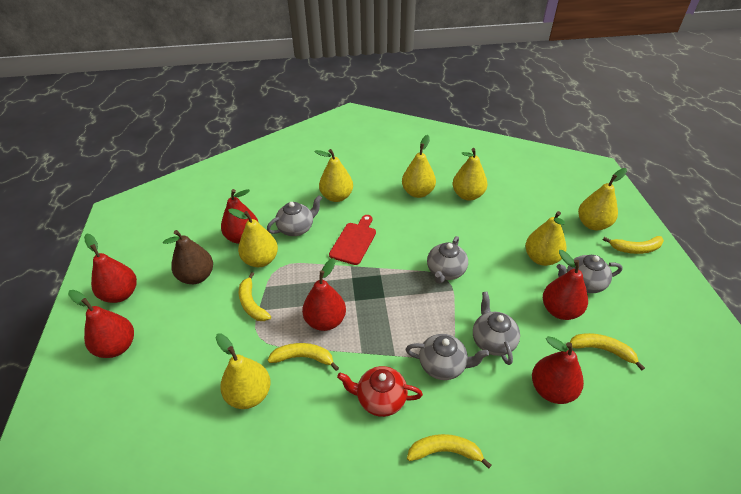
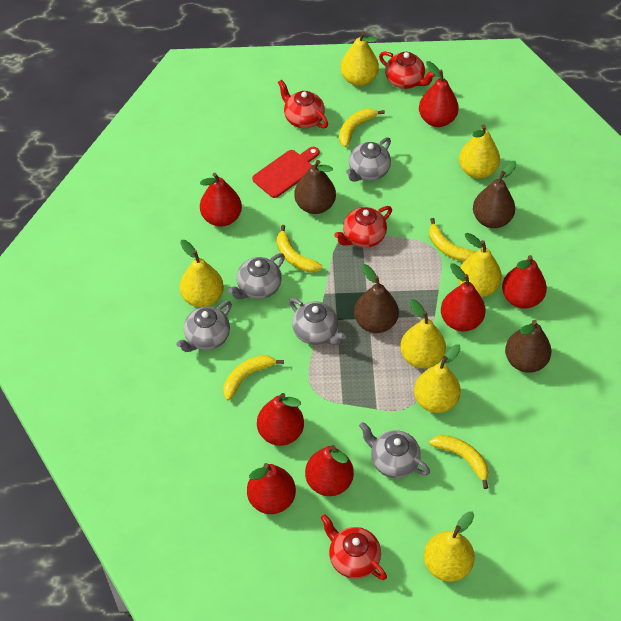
brown pear: [163,230,213,284] = 1 -> [294,160,336,214] [354,264,399,333] [473,161,516,228] [505,320,552,373] = 4
red pear: [68,290,134,358] [84,234,137,303] [221,189,259,244] [302,258,346,331] [532,336,584,404] [543,250,588,320] = 6 -> [200,173,242,227] [247,463,296,514] [257,393,304,446] [305,445,354,496] [419,61,459,127] [441,263,486,331] [502,255,547,309] = 7
red teapot: [337,366,423,417] = 1 -> [278,80,328,128] [321,514,387,580] [334,206,392,248] [379,52,435,89] = 4

